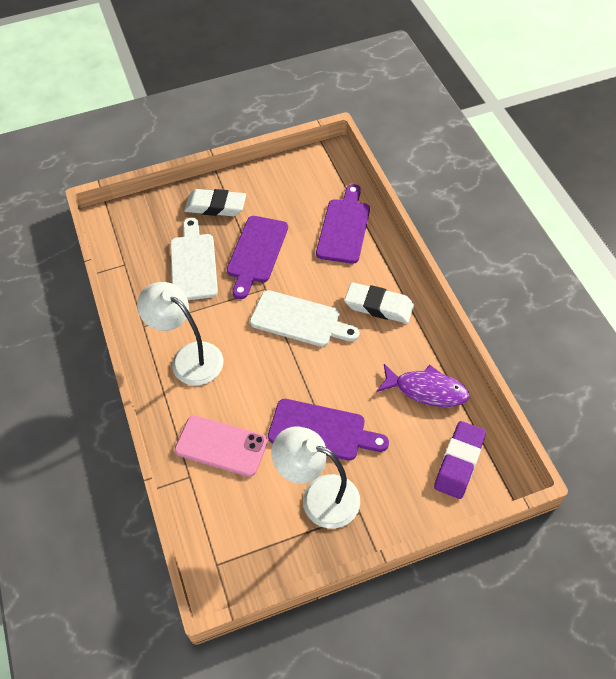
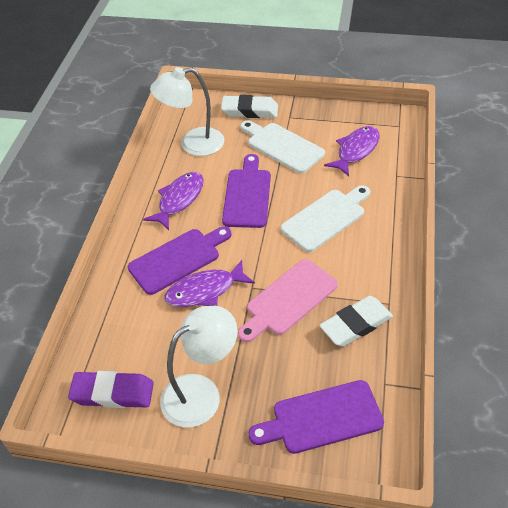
pink cutting board: none = 0 -> [238,259,338,342] = 1
pink phone: [175,415,268,477] = 1 -> none = 0
purple fish: [376,364,470,407] = 1 -> [143,172,204,230] [165,260,255,307] [324,126,380,176] = 3

